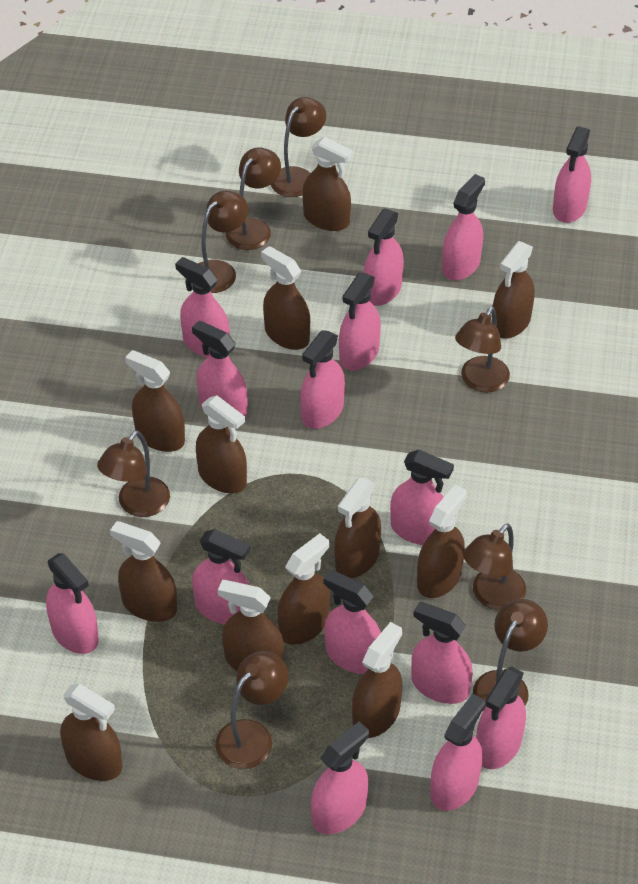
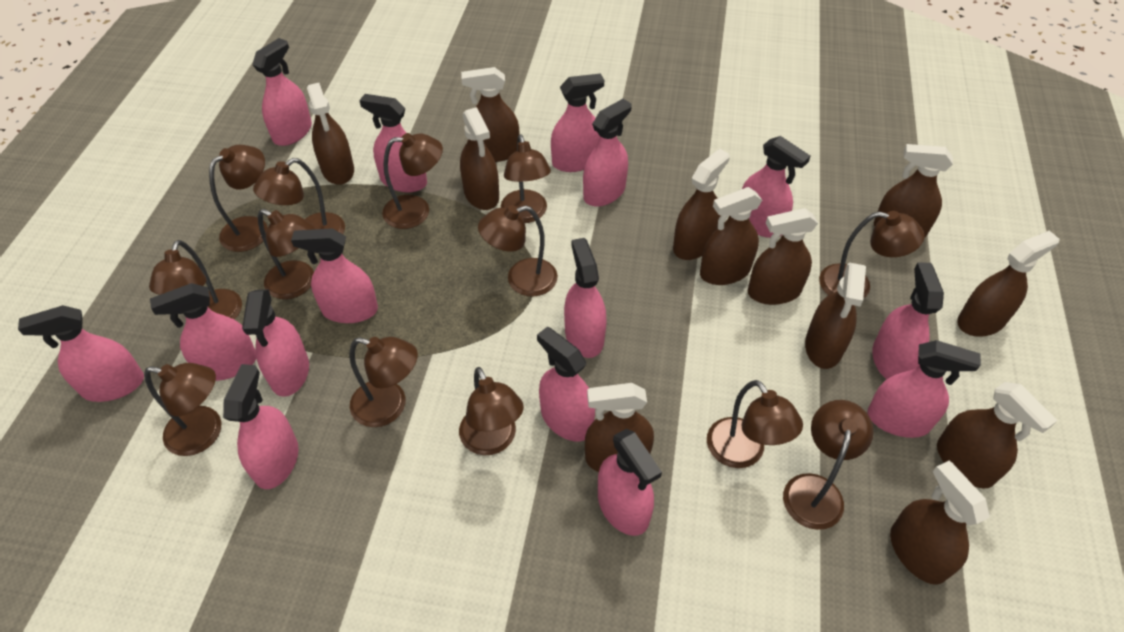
brown lamp: [97,430,170,517] [198,191,248,293] [215,651,289,769] [225,147,281,250] [271,97,326,197] [455,307,510,392] [463,524,526,610] [473,599,548,711] = 8 -> [144,363,221,456] [149,240,242,320] [209,145,268,252] [253,158,345,234] [258,209,315,299] [350,337,418,427] [382,133,443,229] [459,367,524,455] [478,205,558,297] [501,135,551,223] [707,380,803,468] [783,400,874,530] [819,211,925,299] = 13

